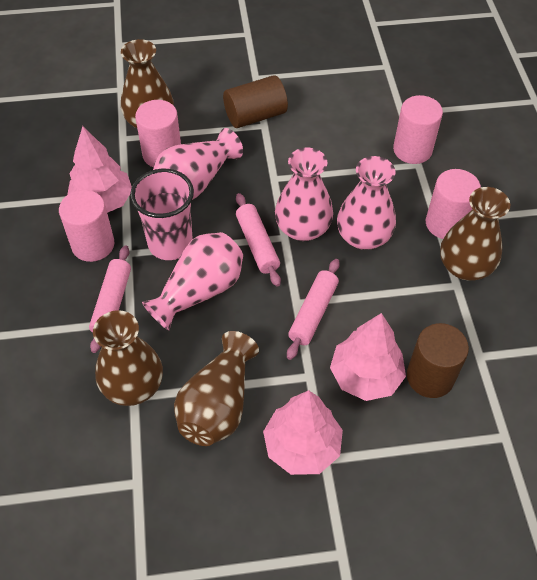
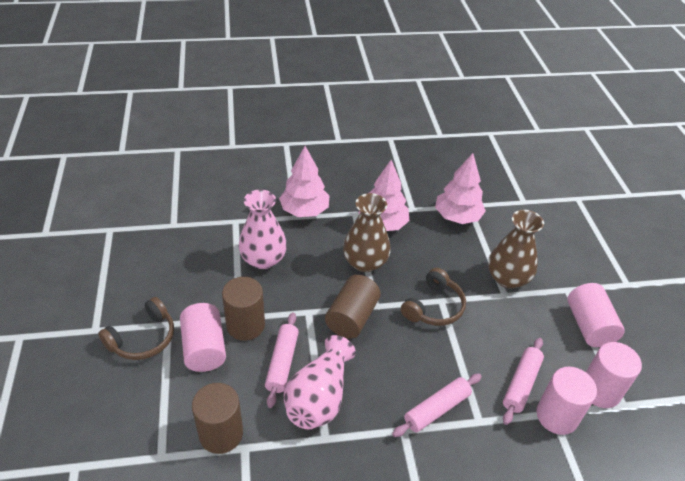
brown cylinder: [223,75,288,128] [407,323,469,398] = 2 -> [192,383,243,454] [222,277,265,341] [325,275,381,339] = 3
brown headphones: none = 0 -> [98,297,174,360] [401,268,466,326] = 2
brown vase: [93,310,163,406] [121,39,174,128] [174,331,259,446] [440,187,510,281] = 4 -> [343,193,391,272] [488,210,544,288] = 2
pink cup: [130,169,194,260] = 1 -> none = 0
pink vase: [142,232,243,330] [153,128,243,200] [275,147,333,241] [337,156,396,250] = 4 -> [239,190,287,269] [284,335,356,429] = 2

